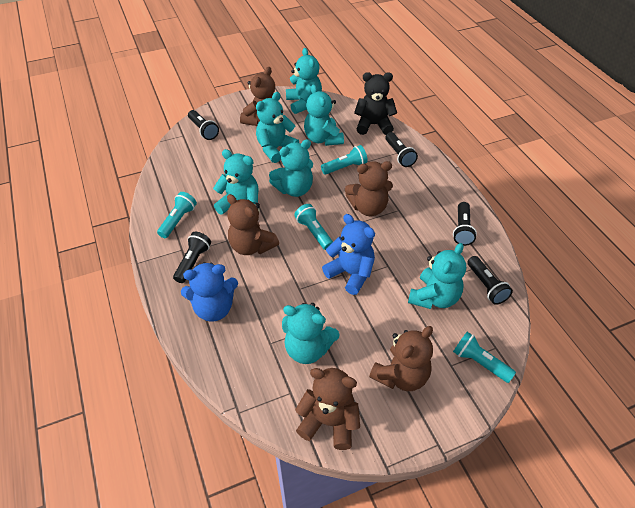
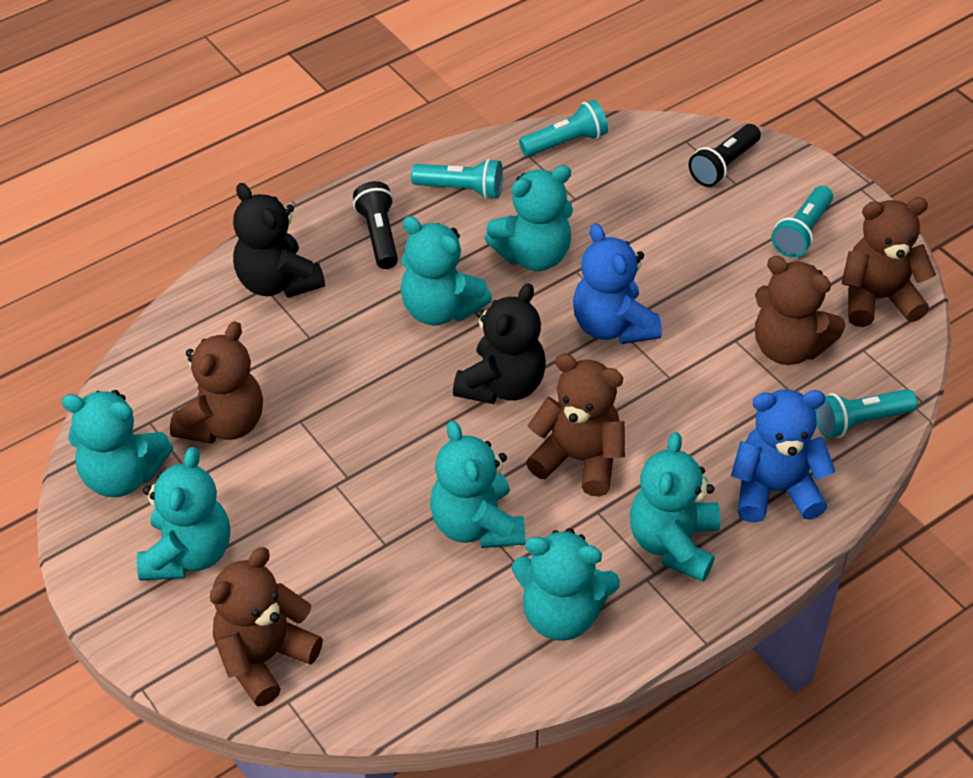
black flashlight: [173,232,211,283] [188,110,219,140] [386,132,418,167] [453,202,477,246] [467,256,513,305] = 5 -> [353,181,398,269] [689,124,761,187] = 2
black teddy bear: [354,72,397,135] = 1 -> [233,183,325,298] [453,283,546,404] = 2

